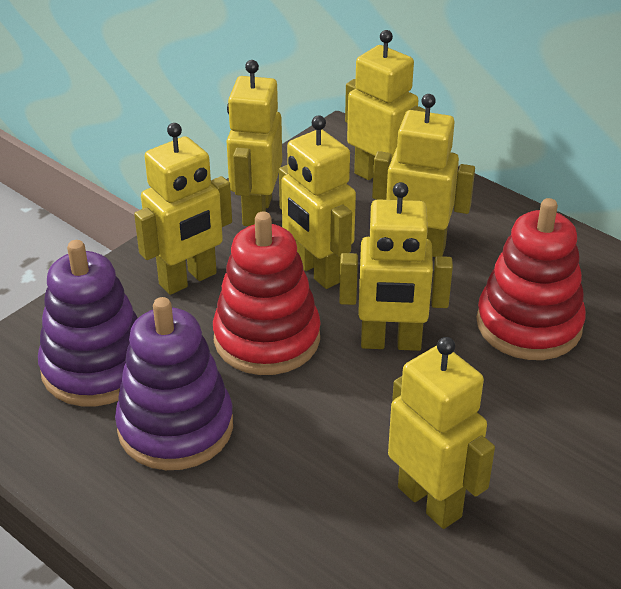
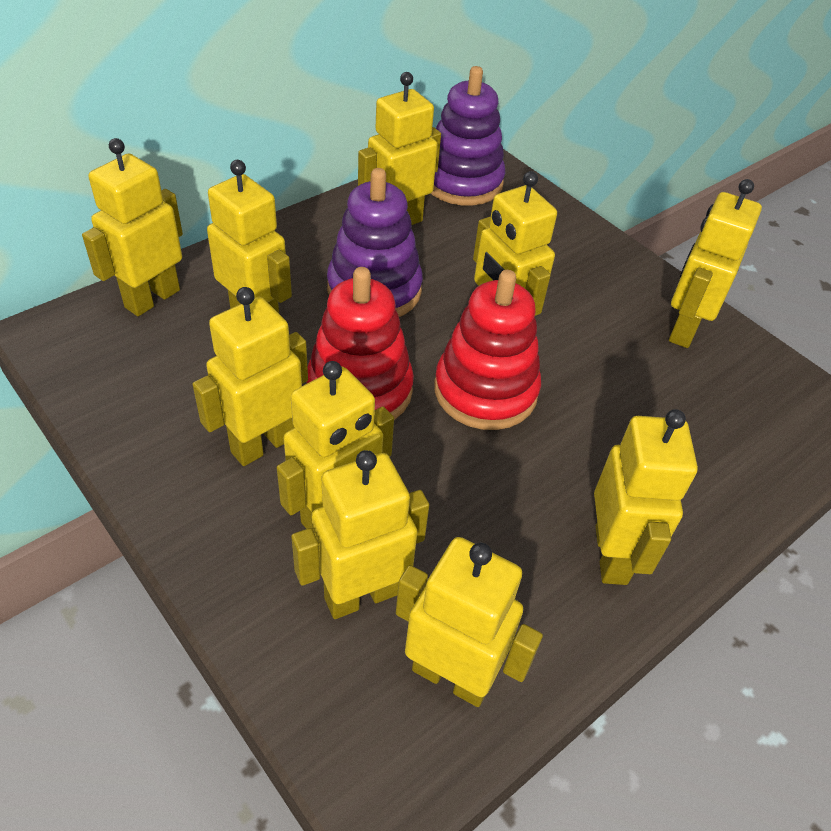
yellow robot: [134,123,232,295] [227,60,282,226] [279,115,356,289] [339,182,453,351] [345,30,425,180] [372,94,475,257] [388,337,495,529] = 7 -> [82,138,183,316] [192,287,308,466] [207,160,292,313] [277,361,394,529] [291,450,429,619] [358,72,441,225] [396,537,543,707] [473,171,557,316] [594,409,698,585] [669,179,762,348] = 10

